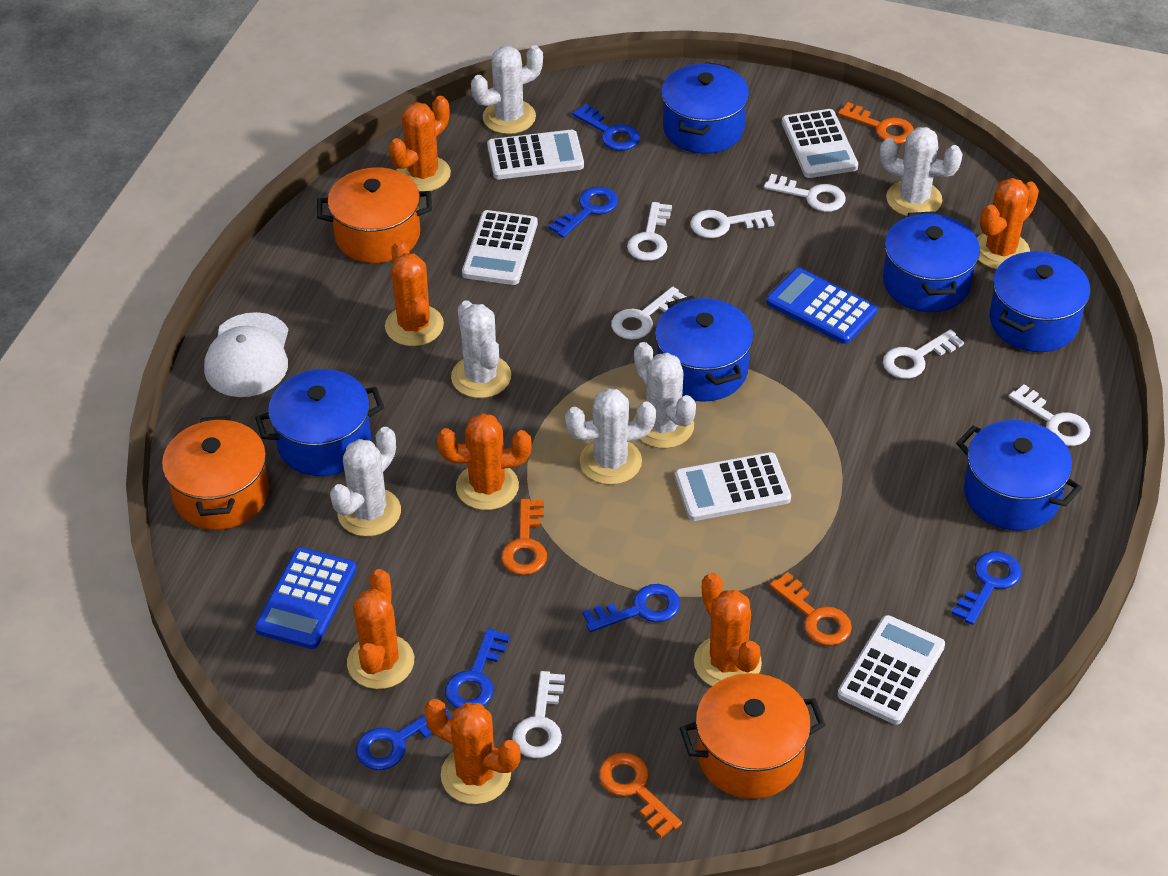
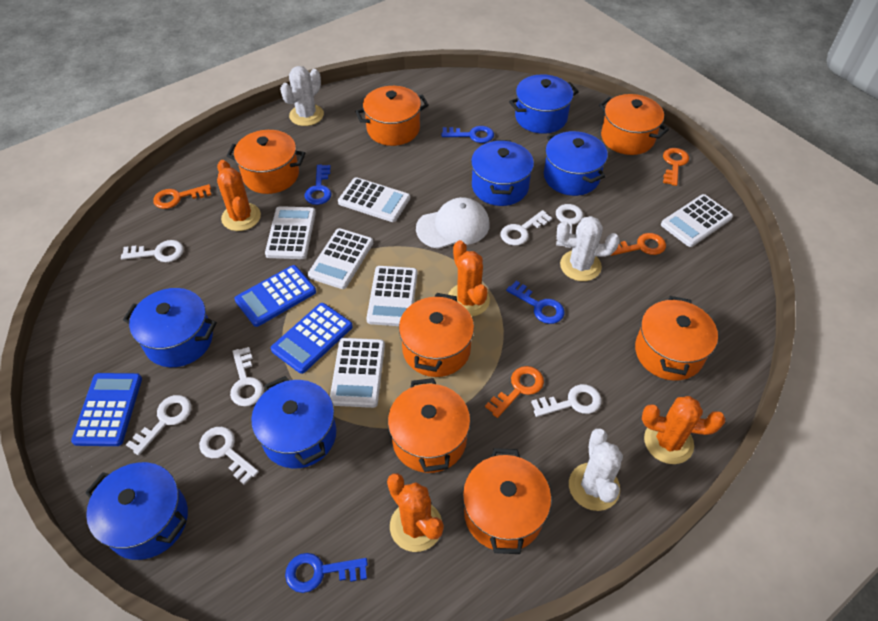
blue calculator: [255,547,357,649] [766,268,877,344] = 2 -> [71,373,142,446] [234,265,316,327] [271,303,353,374] = 3
blue key: [356,707,452,770] [445,628,510,708] [549,186,618,238] [572,104,640,151] [583,584,680,632] [952,552,1021,625] = 6 -> [285,553,368,593] [304,165,331,205] [441,126,494,143] [506,281,564,324] = 4
orange cactus: [347,569,414,689] [385,240,444,346] [389,96,451,191] [424,699,521,804] [437,413,532,510] [694,573,762,686] [977,178,1039,269] = 7 -> [217,160,261,231] [387,473,444,552] [448,240,490,317] [642,396,725,464] = 4
orange pot: [162,416,269,530] [317,168,432,263] [680,673,826,799] = 3 -> [227,130,305,194] [355,86,429,146] [388,378,470,473] [399,293,474,377] [463,448,551,554] [599,94,669,155] [635,296,718,381] = 7
white cactus: [330,427,401,537] [451,300,511,398] [471,45,543,134] [565,388,656,485] [633,342,696,449] [880,127,963,216] = 6 -> [280,66,324,126] [557,216,620,281] [569,429,623,511] = 3
white calculator: [462,210,538,285] [487,130,584,179] [675,452,791,521] [782,109,858,178] [838,615,945,725] = 5 -> [265,206,316,259] [308,228,373,289] [330,338,385,408] [338,177,410,222] [366,266,417,326] [661,194,733,247] = 6

